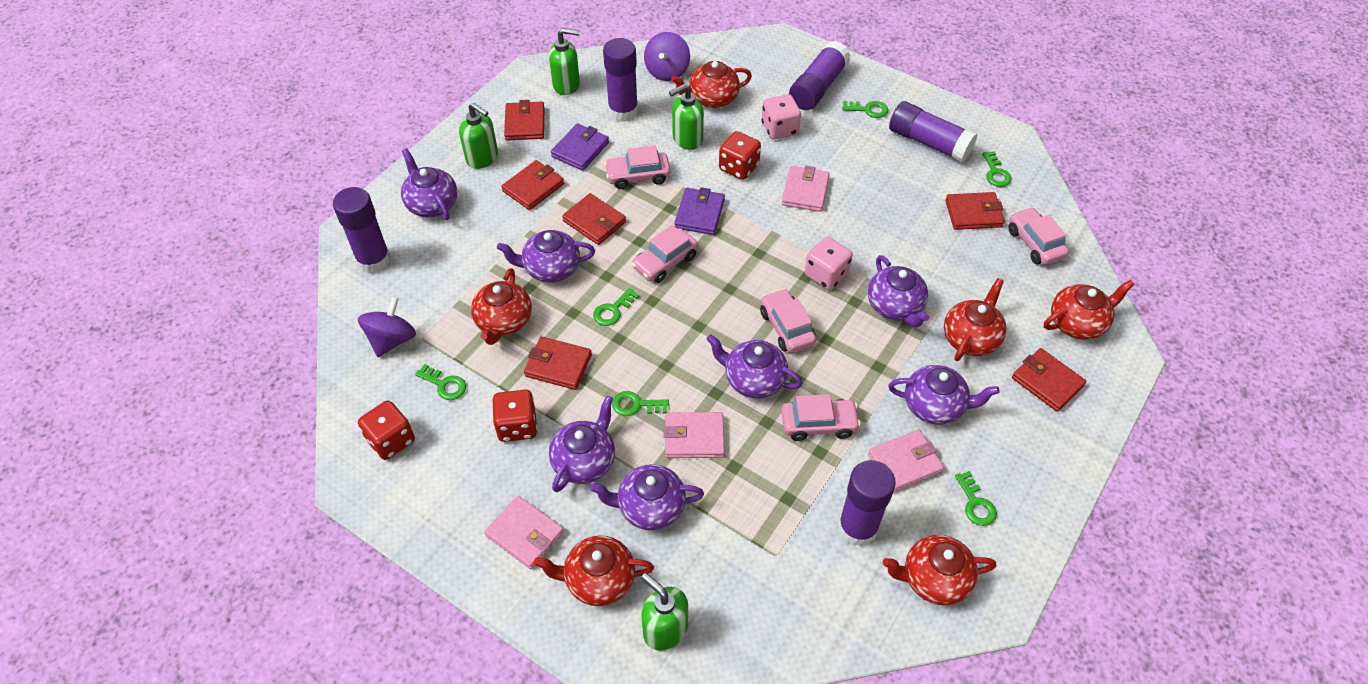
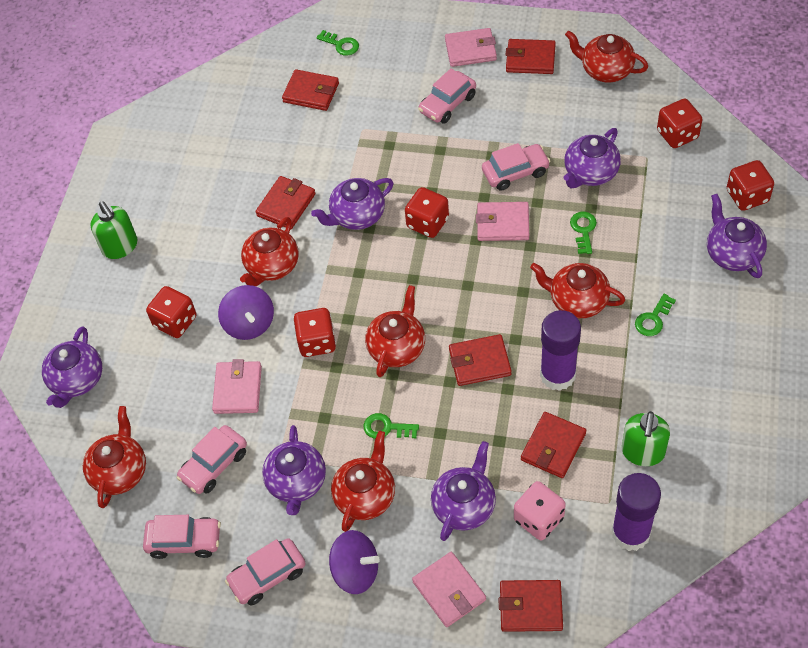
green key: [415,364,466,400] [593,288,639,326] [612,391,669,416] [842,101,888,118] [955,471,997,526] [982,151,1012,187] = 6 -> [316,30,359,56] [363,413,419,439] [570,212,597,254] [635,294,676,336] = 4
green soap dispenser: [459,103,498,169] [549,28,580,95] [641,573,688,651] [669,84,704,150] = 4 -> [91,201,137,259] [622,411,670,466] = 2
pink dice: [762,94,801,140] [805,237,853,290] = 2 -> [514,481,566,540] = 1
purple glue stick: [333,187,391,273] [603,38,638,122] [789,41,850,110] [838,460,896,547] [889,101,977,163] = 5 -> [540,310,581,391] [612,473,661,551] = 2
purple teapot: [401,148,457,220] [497,230,595,283] [549,396,615,492] [590,464,704,530] [706,334,802,398] [868,255,929,327] [888,365,1000,425] = 7 -> [42,327,102,408] [262,425,326,515] [311,178,394,230] [431,441,496,541] [564,128,621,188] [707,194,767,278] = 6
purple wallet: [551,123,609,171] [674,187,725,235] = 2 -> none = 0
red dice: [358,401,415,460] [493,390,537,442] [719,131,761,180] = 3 -> [146,286,196,338] [294,308,336,357] [405,187,449,238] [657,99,703,148] [727,160,774,211] = 5

